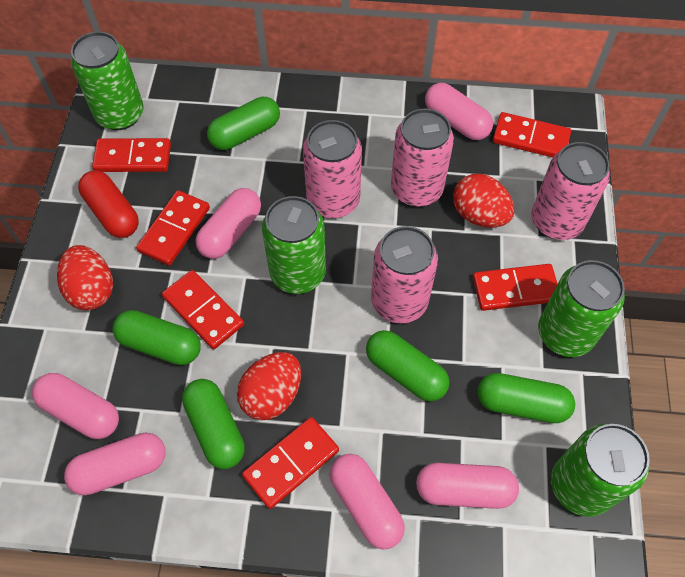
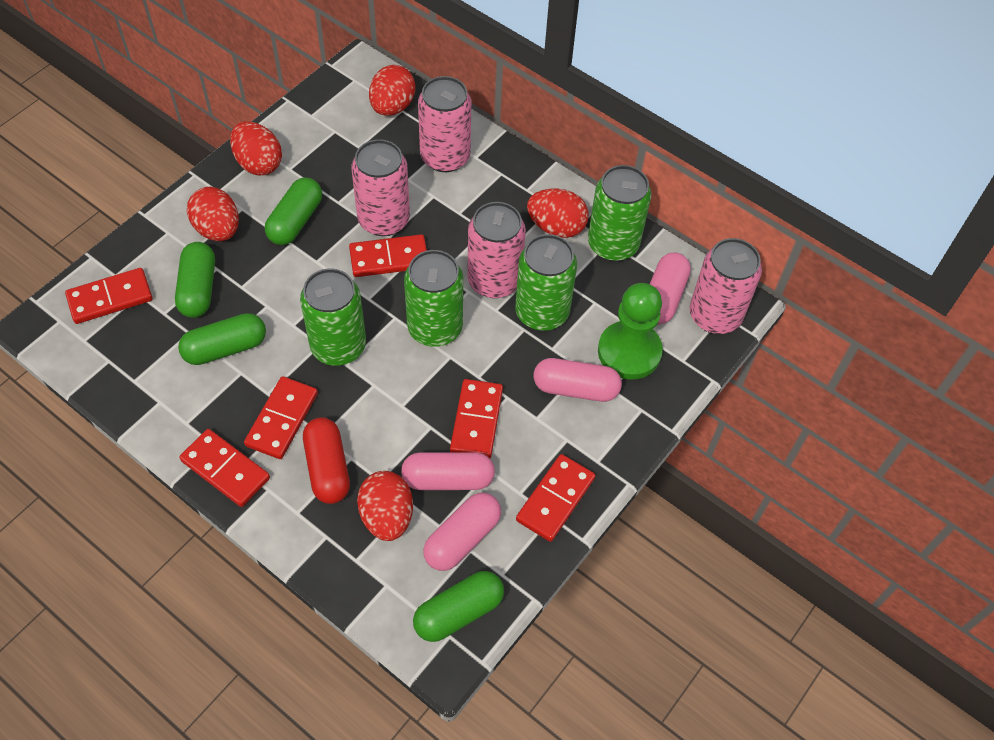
green capsule: [112,310,201,365] [182,379,245,469] [207,97,280,150] [366,330,450,401] [478,373,575,423] = 5 -> [175,242,215,318] [178,313,266,365] [265,178,322,245] [413,571,504,642] = 4
green pawn: none = 0 -> [598,283,663,380] = 1
pink capsule: [32,373,119,439] [64,433,166,495] [195,188,261,259] [330,454,405,550] [416,463,519,509] [425,83,493,140] = 6 -> [401,452,495,490] [423,493,501,571] [534,358,622,402] [650,253,691,325] = 4
red egg: [57,245,113,310] [237,352,301,420] [453,174,514,228] = 3 -> [187,187,239,241] [230,121,282,175] [357,471,413,541] [369,65,415,116] [527,188,589,238] = 5

